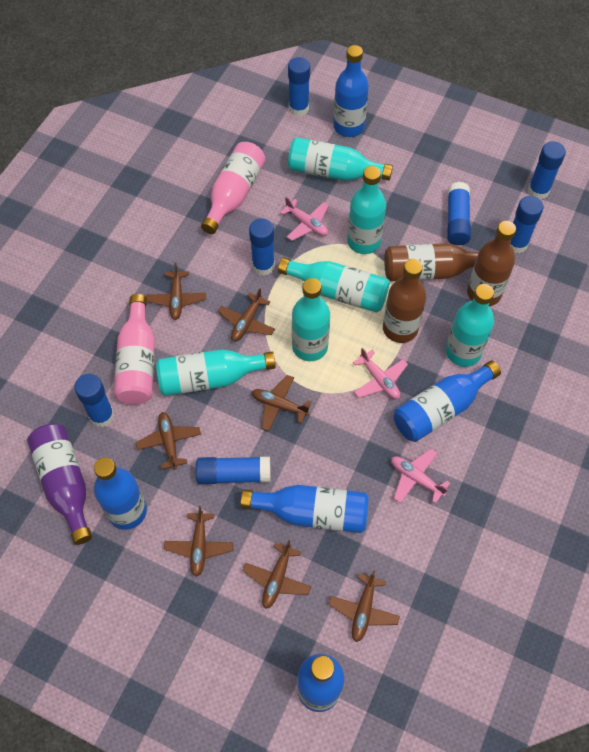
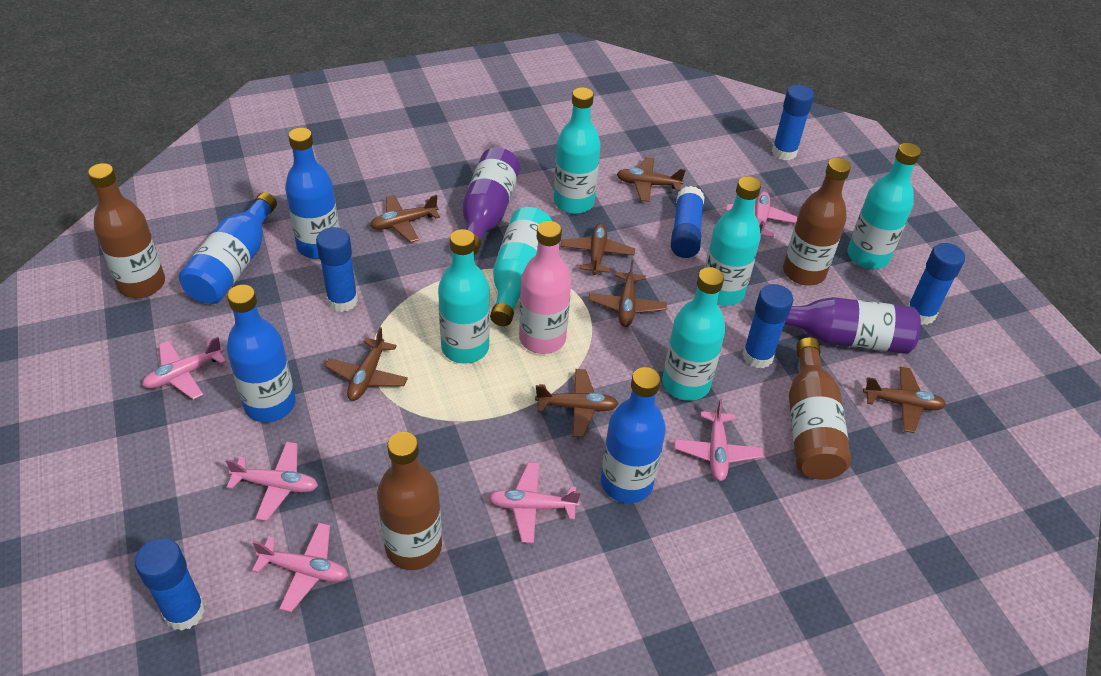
blue bottle: [94,457,147,530] [240,485,369,533] [297,654,344,712] [333,45,369,137] [394,361,501,442] = 5 -> [179,192,277,304] [226,285,296,422] [285,128,339,259] [601,367,666,503] = 4
blue glue stick: [75,374,114,427] [196,456,271,484] [249,218,275,275] [288,57,310,116] [447,182,471,245] [510,196,543,253] [528,141,566,200] = 7 -> [135,538,205,631] [316,227,358,312] [671,186,704,258] [742,284,793,368] [772,85,814,160] [907,243,965,325] = 6
brown bottle: [383,259,426,343] [384,243,479,281] [467,221,516,307] = 3 -> [88,163,165,298] [377,432,442,570] [783,158,851,285] [789,338,851,480] = 4
pink bottle: [114,294,155,405] [201,142,266,234] = 2 -> [519,221,571,354] = 1
pink plane: [280,197,329,241] [353,347,408,399] [391,449,450,504] = 3 -> [142,337,226,400] [225,442,318,521] [252,523,348,612] [488,462,581,543] [674,399,763,481] [726,191,797,238] = 6
purple bottle: [27,424,92,545] = 1 -> [463,147,520,255] [785,297,921,354] = 2

